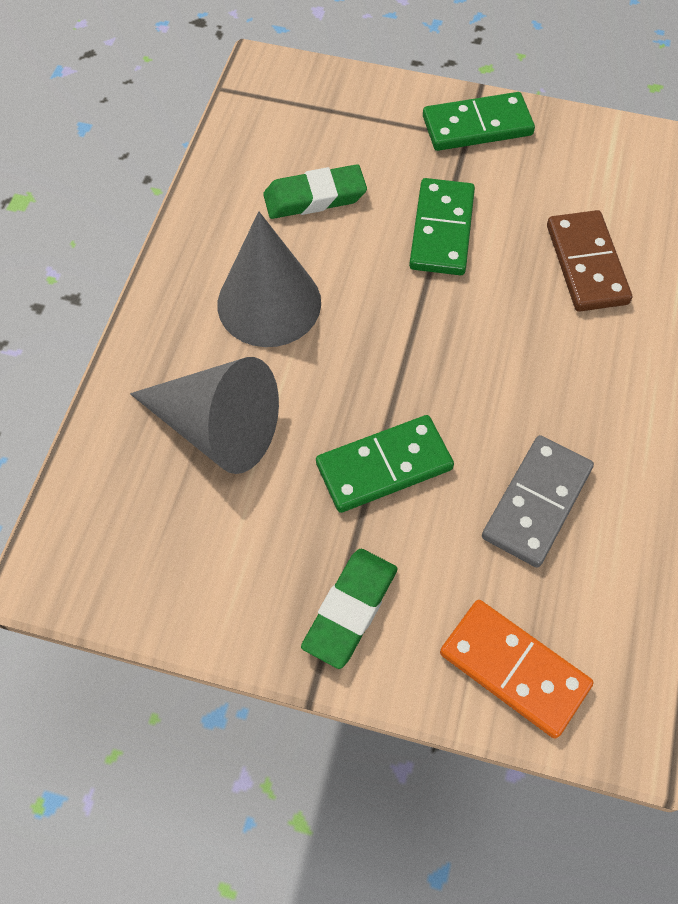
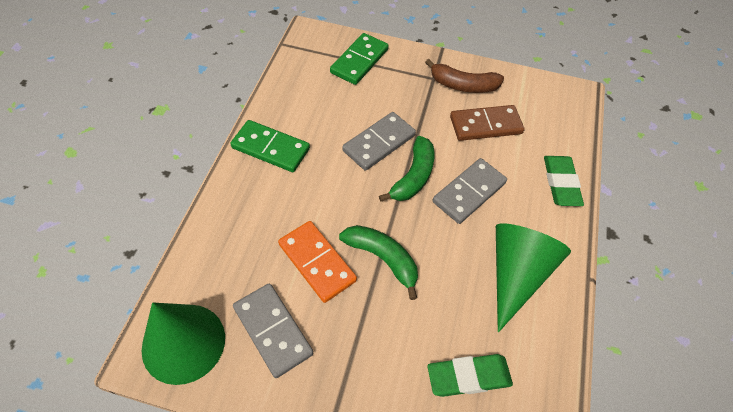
brown banana: none = 0 -> [425,59,504,93] = 1
green banana: none = 0 -> [339,225,418,300] [379,136,434,202] = 2
green cone: none = 0 -> [141,303,225,385] [496,223,571,333] = 2
green domino: [316,415,454,513] [409,178,475,275] [423,92,535,151] = 3 -> [230,120,310,172] [330,33,389,85] = 2
grey cone: [130,357,279,474] [218,211,321,347] = 2 -> none = 0
grey domino: [482,435,594,568] = 1 -> [233,283,313,378] [342,112,416,171] [432,158,507,224] = 3

